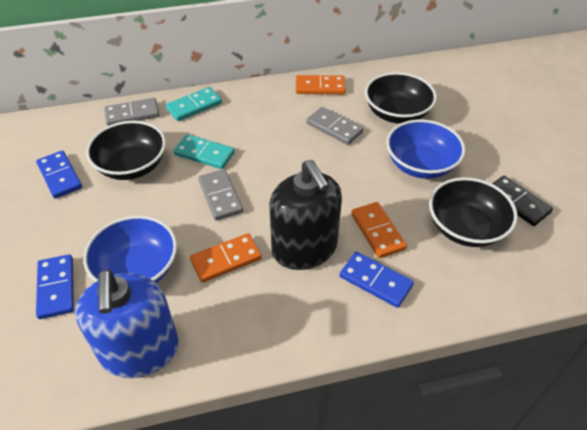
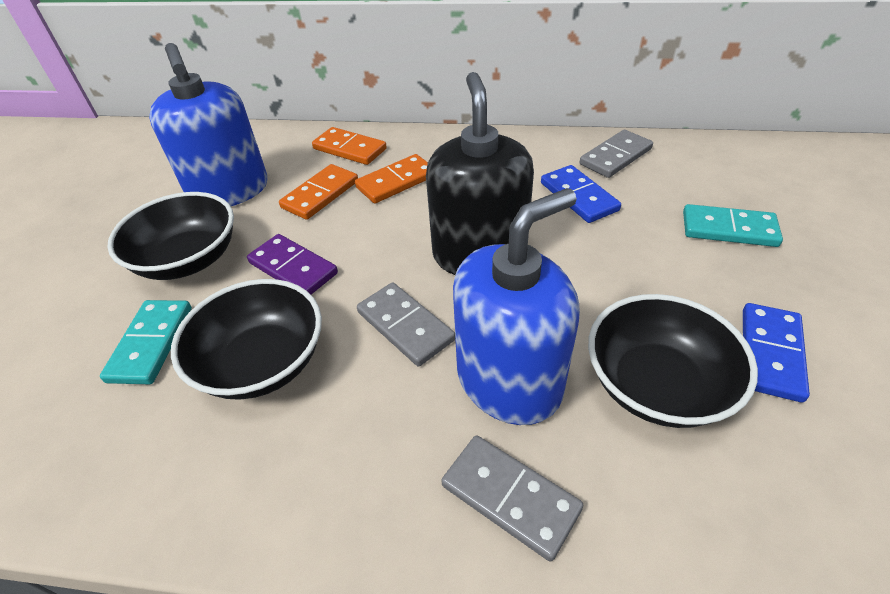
black domino: [492,176,553,226] = 1 -> none = 0
blue bowl: [83,215,177,283] [386,119,465,179] = 2 -> none = 0
blue domino: [36,151,82,199] [36,254,74,319] [340,252,414,308] = 3 -> [541,165,621,223] [743,303,810,402] = 2
blue soap dispenser: [75,269,179,378] = 1 -> [149,43,268,206] [453,188,580,425] = 2
purple domino: none = 0 -> [247,234,338,294] = 1

